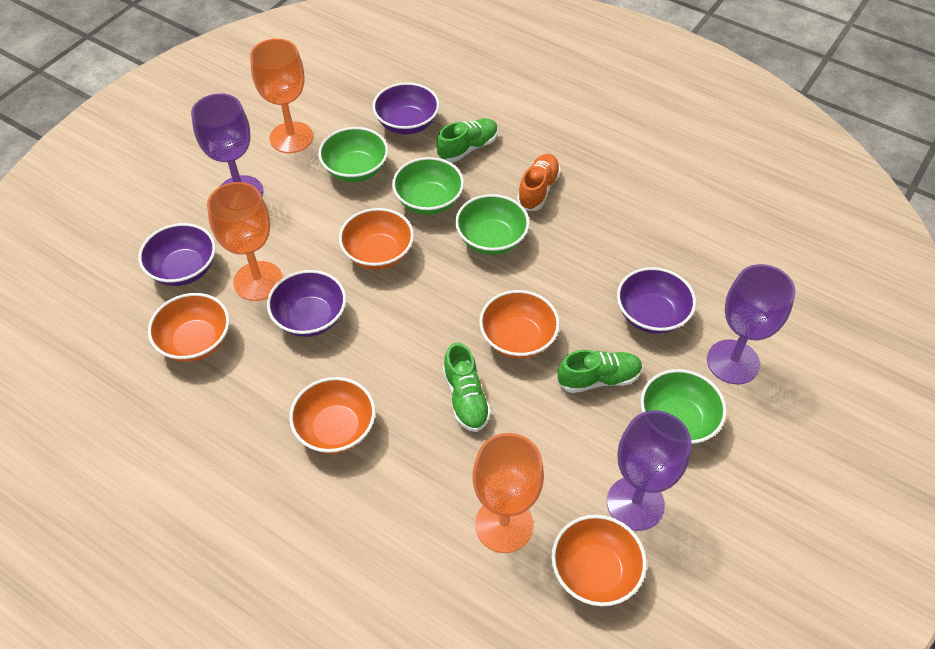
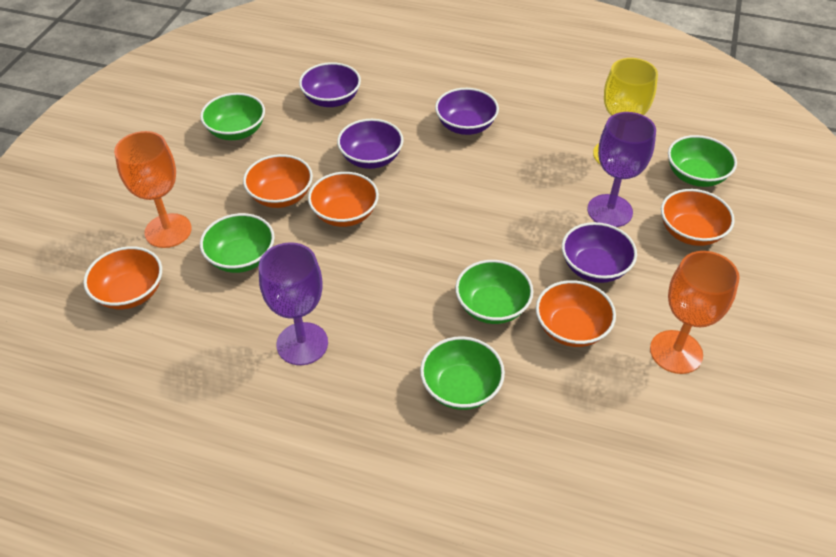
green bowl: [318,127,388,182] [392,157,464,215] [455,194,530,255] [640,369,727,445] = 4 -> [200,93,265,140] [200,213,275,273] [420,336,505,410] [455,260,534,324] [668,135,737,187] = 5
green shoe: [437,118,498,163] [443,343,491,432] [557,350,643,393] = 3 -> none = 0
orange goblet: [207,182,283,301] [250,39,313,153] [472,433,544,553] = 3 -> [114,131,192,248] [650,251,740,374] = 2
orange shoe: [517,154,561,211] = 1 -> none = 0
purple goblet: [191,93,263,196] [607,410,691,531] [707,264,795,384] = 3 -> [259,242,328,365] [587,112,656,227] = 2
yellow goblet: none = 0 -> [593,58,658,165] = 1

